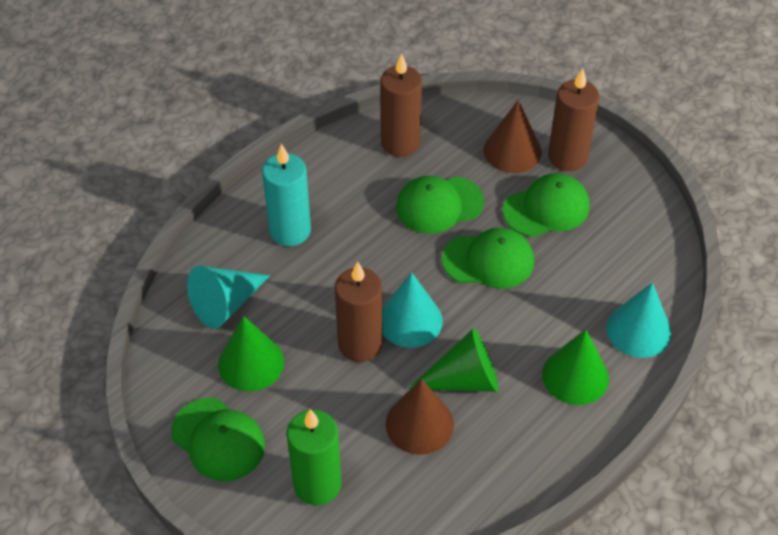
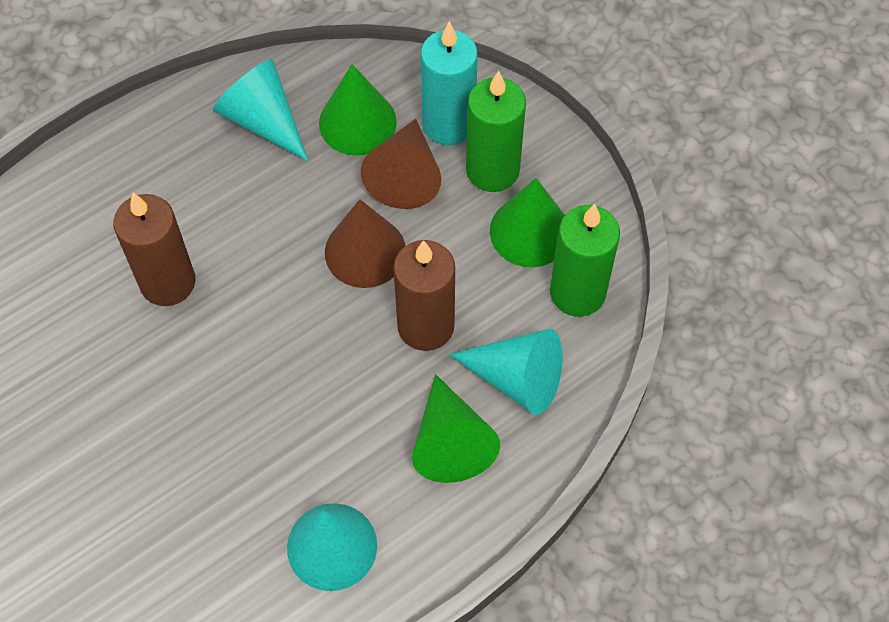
brown candle: [335,261,383,362] [380,53,422,157] [548,68,599,171] = 3 -> [113,193,196,306] [393,240,455,351] = 2
green candle: [287,409,341,505] = 1 -> [466,71,526,192] [550,204,620,317] = 2
green cap: [171,398,265,481] [396,176,484,234] [442,228,534,289] [503,173,590,237] = 4 -> none = 0

